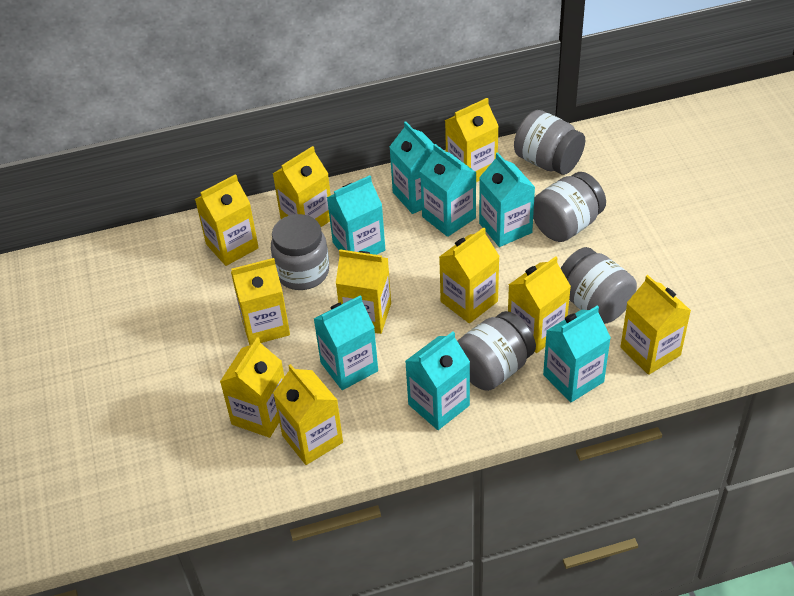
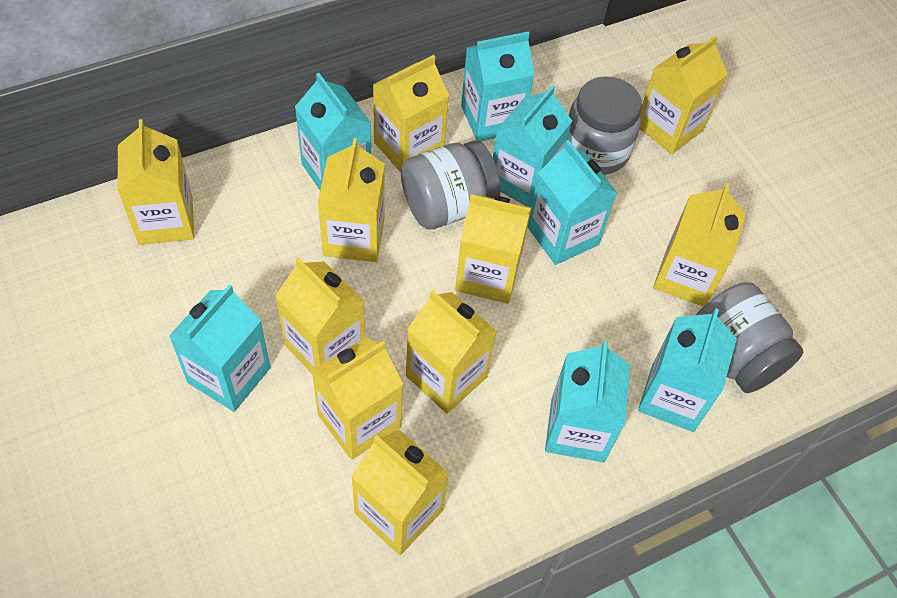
grey jar: [271,214,329,290] [457,311,536,391] [514,110,585,175] [533,172,606,242] [561,247,637,324] = 5 -> [401,140,501,229] [567,76,642,175] [696,282,804,393] = 3

